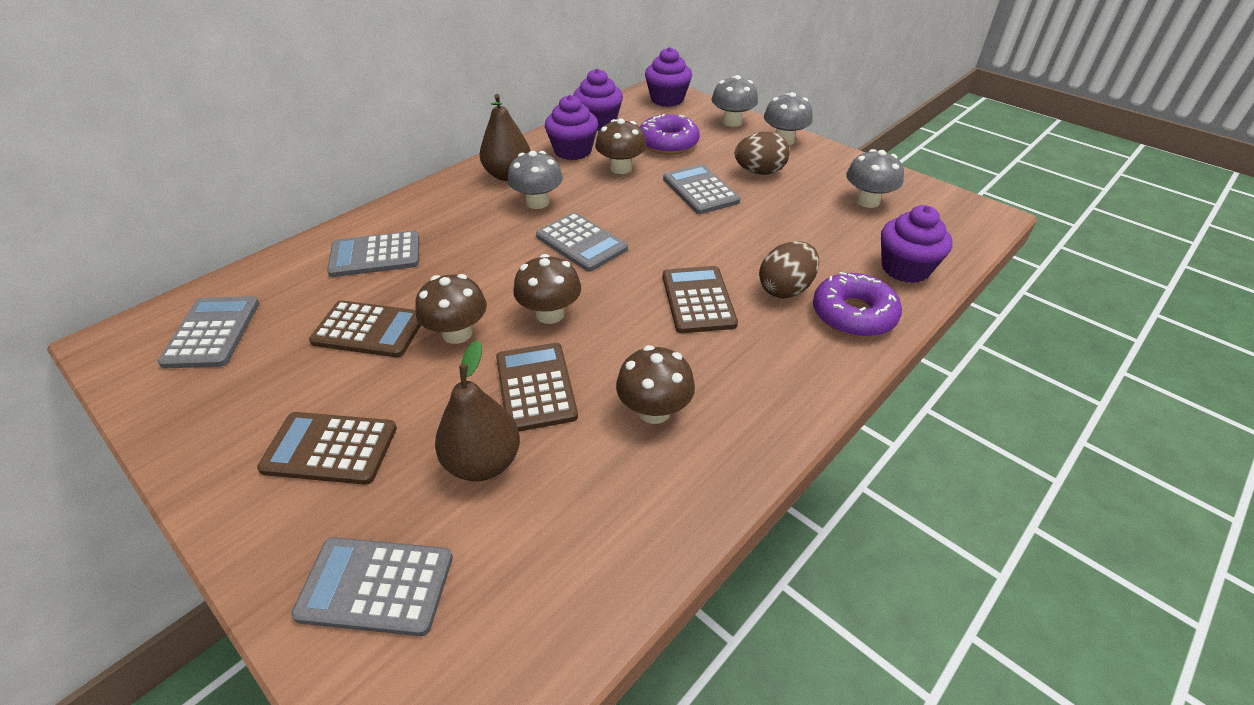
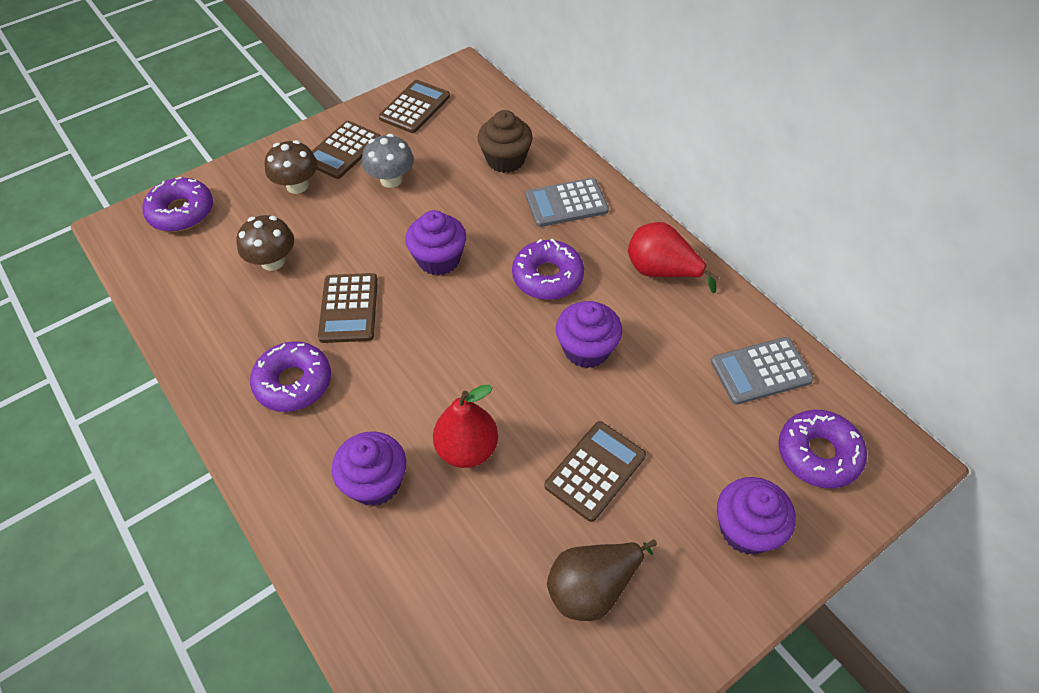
brown cupcake: none = 0 -> [478,110,533,173] = 1
brown egg: [735,132,790,175] [759,241,819,298] = 2 -> none = 0
brown mushroom: [415,274,487,344] [513,254,581,324] [595,119,647,174] [616,345,695,424] = 4 -> [236,215,294,271] [265,140,318,194] = 2
brown pear: [435,340,520,481] [480,94,531,181] = 2 -> [547,539,657,621] = 1
grey calculator: [157,296,259,368] [291,537,453,636] [327,231,419,277] [536,212,628,272] [663,164,740,214] = 5 -> [526,178,609,227] [711,337,814,405] = 2
grey mushroom: [507,151,563,209] [712,75,758,127] [764,92,813,145] [846,149,904,208] = 4 -> [362,134,414,188] = 1
purple donut: [640,114,700,154] [813,272,902,337] = 2 -> [142,177,213,232] [250,341,331,412] [512,239,584,300] [778,410,867,489] = 4
red pear: none = 0 -> [433,385,498,468] [628,222,719,293] = 2

